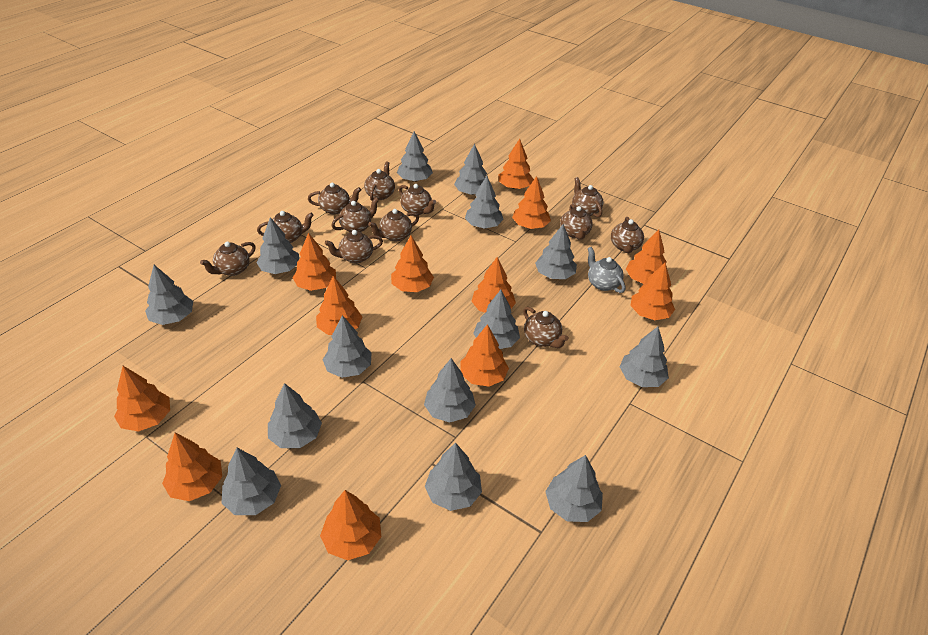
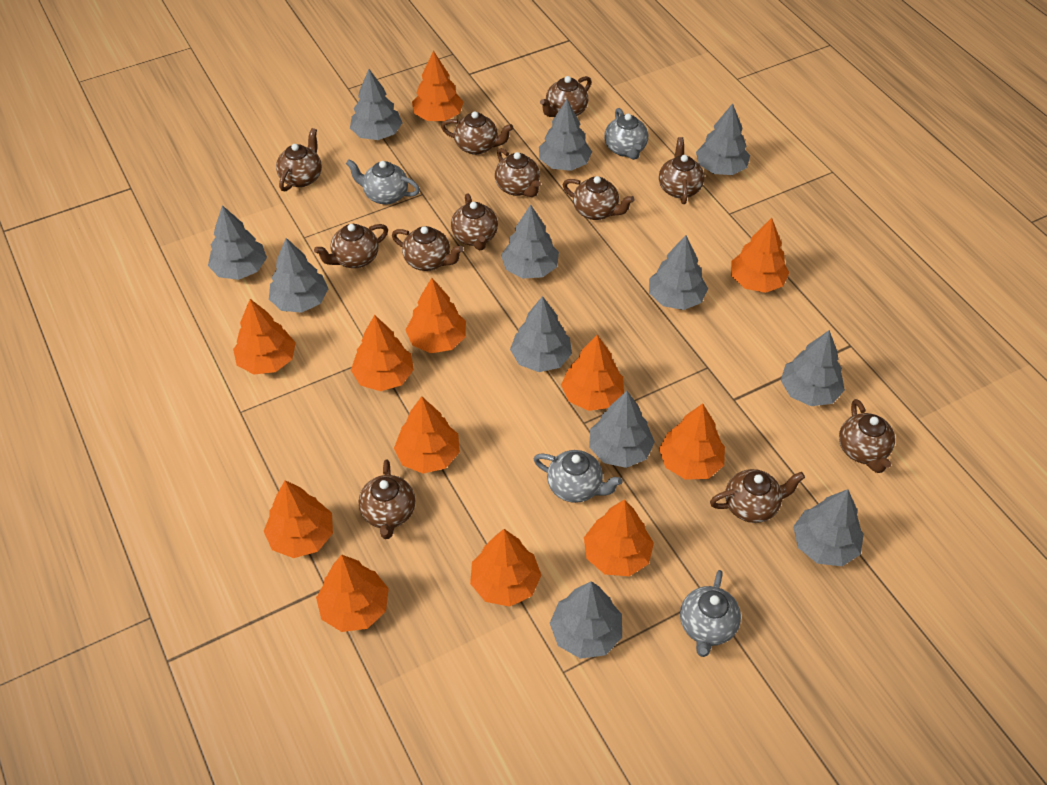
grey teapot: [588,247,625,293] = 1 -> [346,159,420,205] [534,450,622,503] [604,108,648,160] [680,570,741,657] = 4
grey tree: [145,265,193,325] [221,448,281,515] [256,217,299,274] [268,383,322,448] [323,315,372,378] [397,132,433,182] [424,358,476,423] [425,443,482,511] [454,144,487,195] [465,176,504,229] [473,290,520,349] [535,224,577,279] [545,455,603,522] [619,327,669,387] = 14 -> [208,205,267,280] [269,238,328,313] [350,69,402,140] [501,205,559,279] [510,296,572,372] [539,99,592,171] [550,581,622,659] [589,391,655,468] [649,235,708,310] [696,103,750,175] [780,330,845,406] [793,489,864,566] = 12

